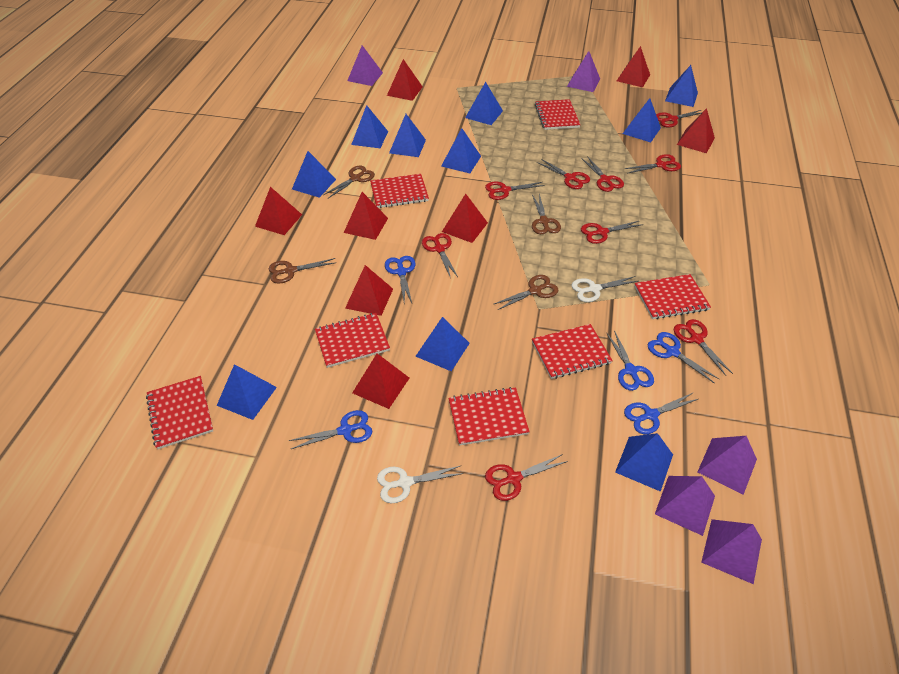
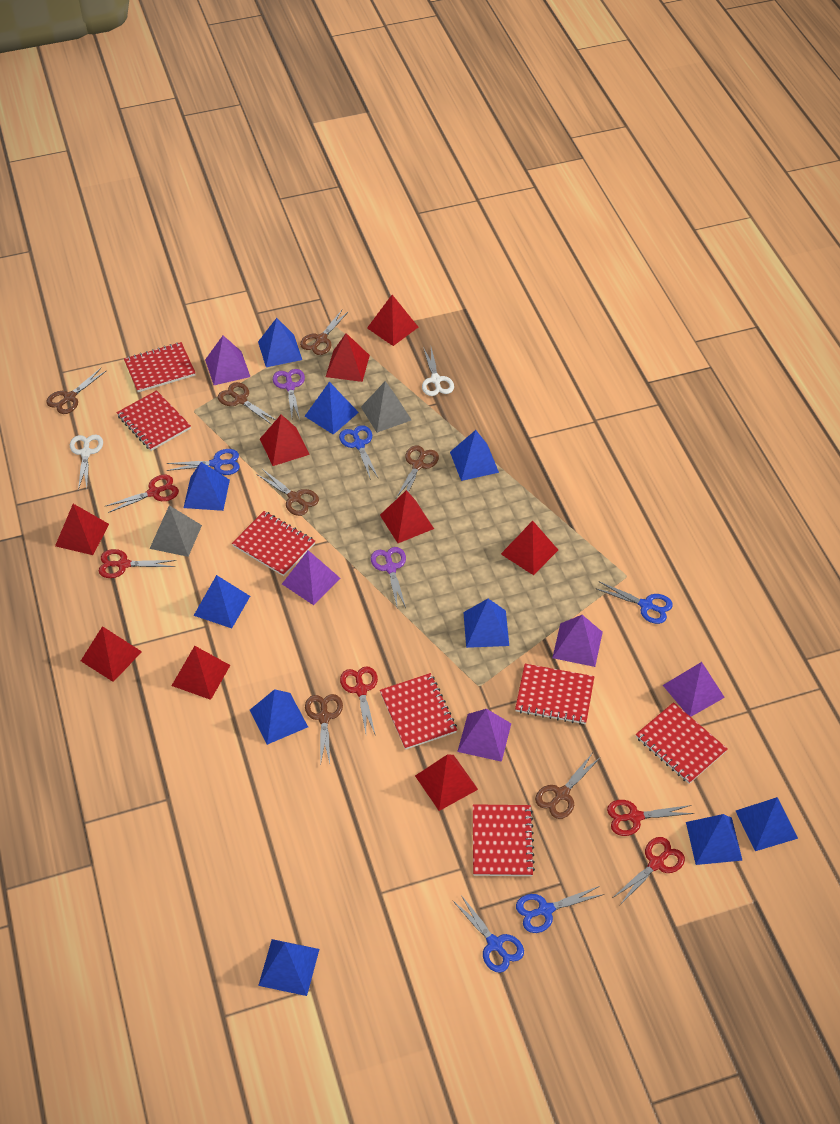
brown scissors: [269,258,337,284] [323,166,375,199] [494,275,558,310] [532,194,561,234] = 4 -> [47,368,107,414] [218,382,276,425] [256,469,319,516] [300,310,349,355] [305,694,343,766] [396,446,439,498] [535,754,601,819] = 7
grey pyramid: none = 0 -> [149,505,202,557] [361,381,411,433] = 2
purple scissors: none = 0 -> [273,369,305,419] [371,547,406,608] = 2
red pyramid: [255,187,302,235] [344,192,388,240] [345,265,393,316] [352,354,409,409] [387,59,423,101] [442,194,488,243] [617,46,650,87] [677,108,715,153] = 8 -> [55,504,109,555] [81,626,142,682] [172,646,230,700] [260,414,310,466] [326,333,370,382] [367,295,418,346] [380,490,434,543] [415,754,478,811] [501,521,558,575] = 9
red scissors: [422,233,458,278] [485,182,545,200] [485,454,568,501] [537,159,590,189] [581,156,624,192] [581,221,643,244] [624,154,681,174] [656,110,701,127] [673,319,733,376] = 9 -> [99,549,176,578] [106,475,179,513] [340,666,378,736] [607,800,694,836] [614,837,685,905] = 5

